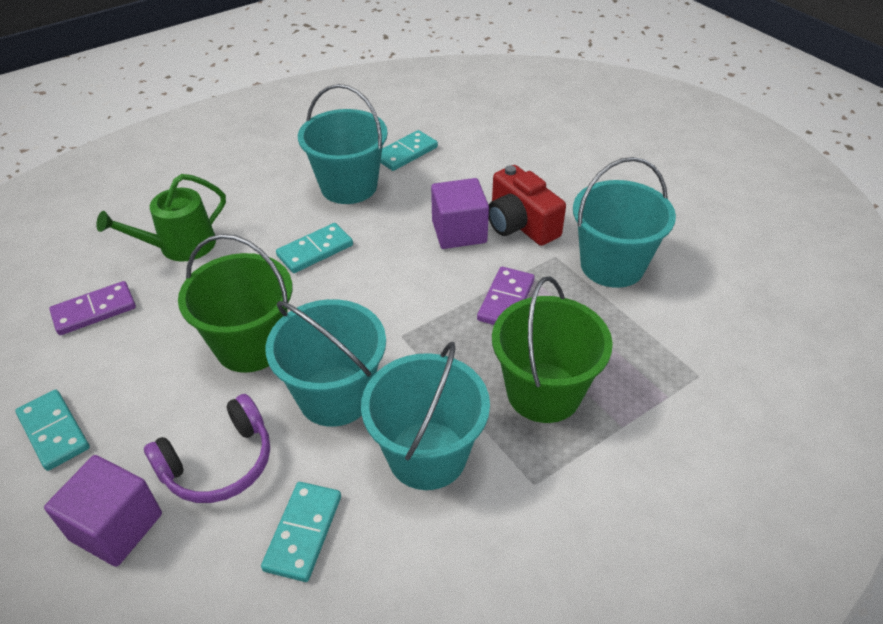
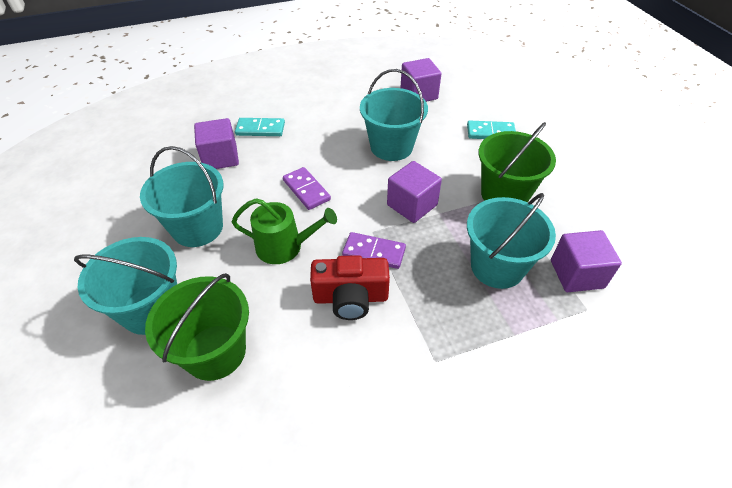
purple cube: [44,455,162,567] [431,178,489,249] = 2 -> [194,118,239,169] [387,161,442,223] [400,58,441,102] [551,230,622,292] = 4
purple headphones: [144,394,270,503] = 1 -> none = 0
turquoise domino: [15,389,90,471] [261,482,341,582] [276,223,353,273] [380,130,438,171] = 4 -> [235,118,285,136] [467,120,516,139] = 2

